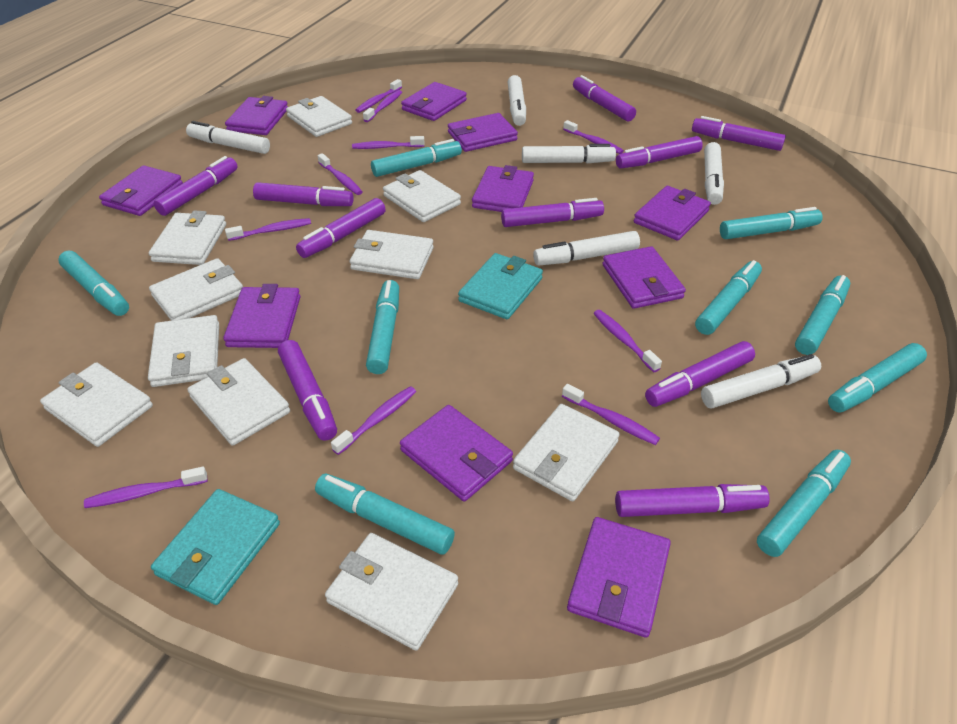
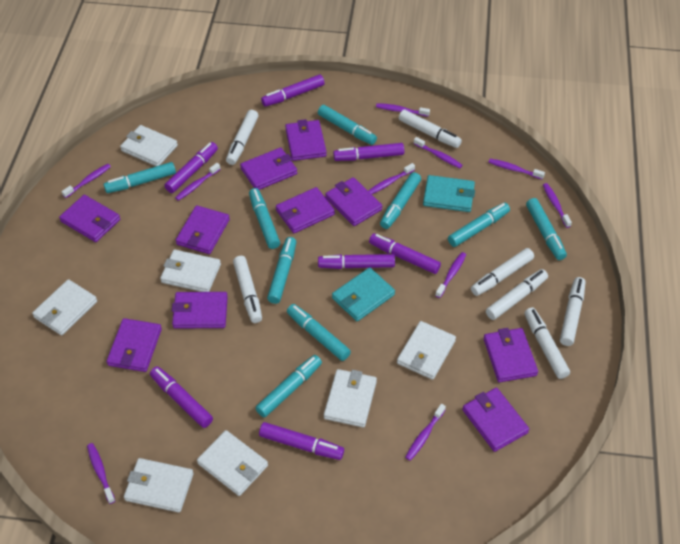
purple marker: [154,156,237,216] [253,182,354,206] [278,340,337,441] [296,198,386,258] [501,198,604,227] [573,75,636,121] [615,484,770,517] [616,136,703,169] [645,341,755,407] [692,116,786,151] = 10 -> [150,367,213,428] [164,142,218,193] [259,422,344,460] [261,75,325,107] [318,254,395,269] [333,143,404,161] [369,233,441,274] = 7
white marker: [186,121,270,154] [508,75,526,126] [522,144,616,163] [533,231,640,265] [701,354,821,409] [704,142,724,205] = 6 -> [226,110,259,165] [233,256,262,323] [399,110,462,148] [471,248,534,296] [486,269,548,320] [524,307,570,379] [560,277,586,346] = 7
white wallet: [40,362,153,447] [148,315,219,387] [149,210,226,265] [149,258,243,321] [187,358,290,446] [286,96,352,137] [325,533,458,651] [350,230,434,279] [383,170,461,222] [513,404,620,501] = 10 -> [32,279,97,336] [120,125,178,166] [124,458,194,513] [160,250,221,292] [197,430,268,496] [324,369,377,428] [397,321,456,380] = 7

